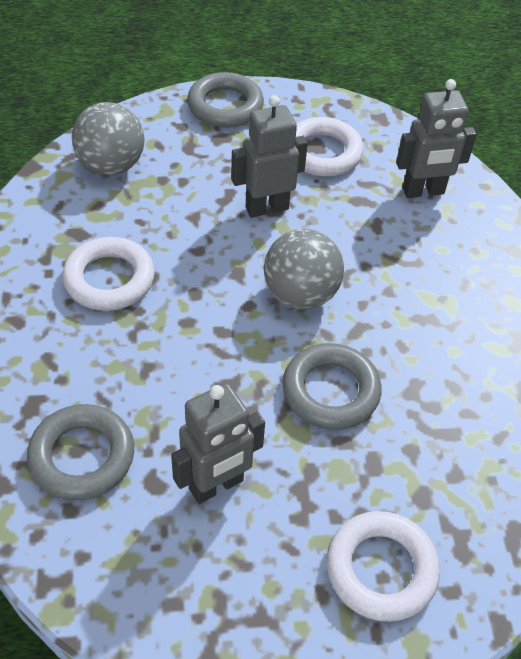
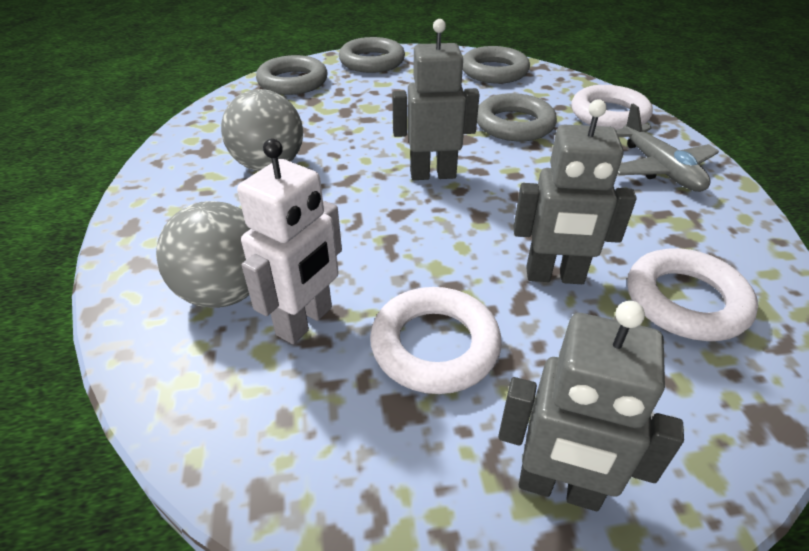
grey plane: none = 0 -> [616,103,719,192] = 1
grey ring: [27,404,134,501] [187,72,264,128] [282,343,382,430] = 3 -> [256,55,328,95] [339,37,405,73] [463,46,530,84] [477,93,557,141] = 4
white robot: none = 0 -> [237,139,342,344] = 1

